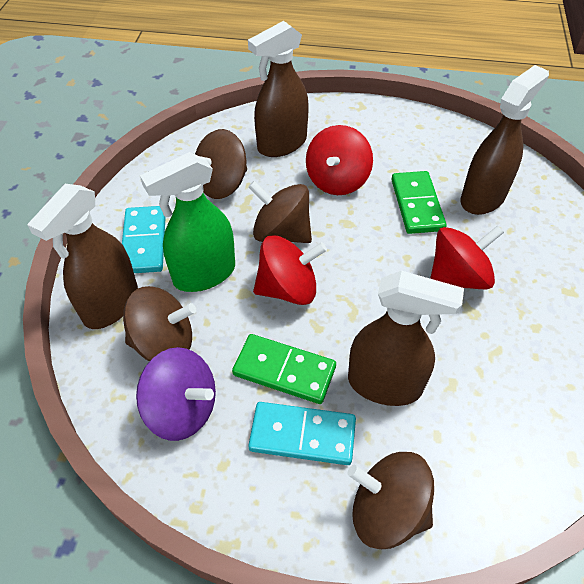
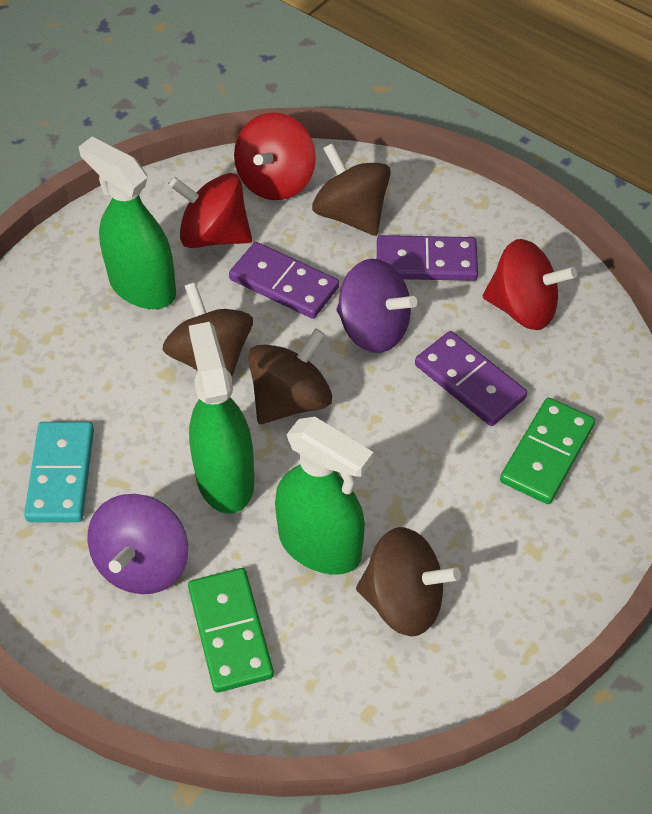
brown spray bottle: [27,184,138,329] [248,21,309,157] [348,271,464,406] [461,65,549,215] = 4 -> none = 0
green spray bottle: [140,152,235,292] = 1 -> [79,136,176,309] [189,322,254,514] [275,417,373,574] = 3
purple domino: none = 0 -> [229,242,339,319] [377,235,478,281] [415,331,527,426] = 3
purple spinning top: [136,347,216,441] = 1 -> [87,494,188,594] [336,259,417,353] = 2
turquoise domino: [122,206,166,273] [248,402,356,465] = 2 -> [24,422,94,522] = 1

